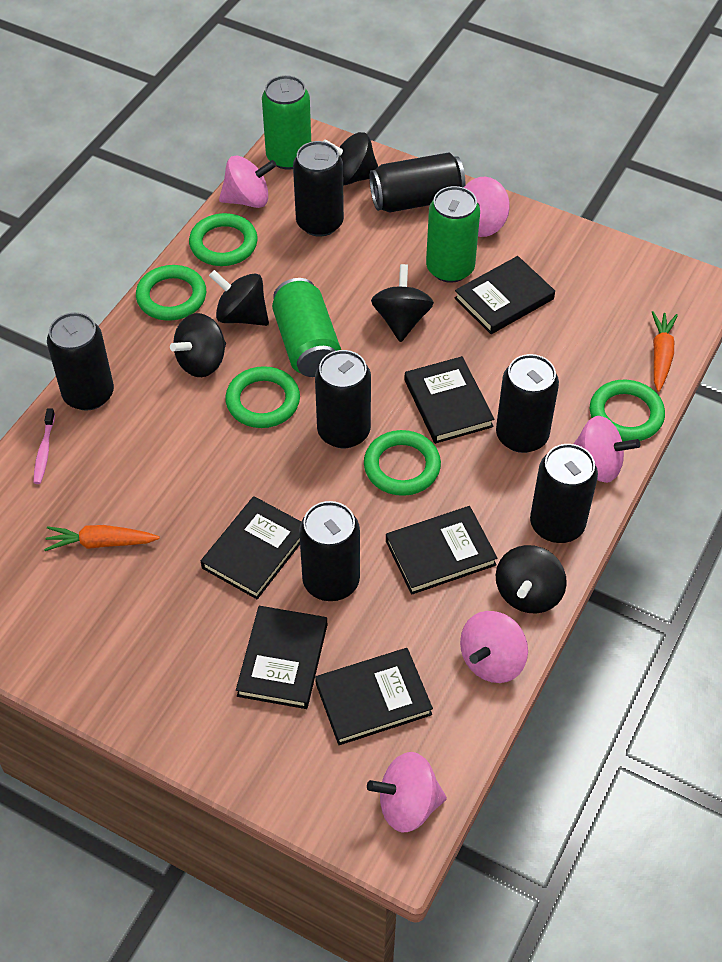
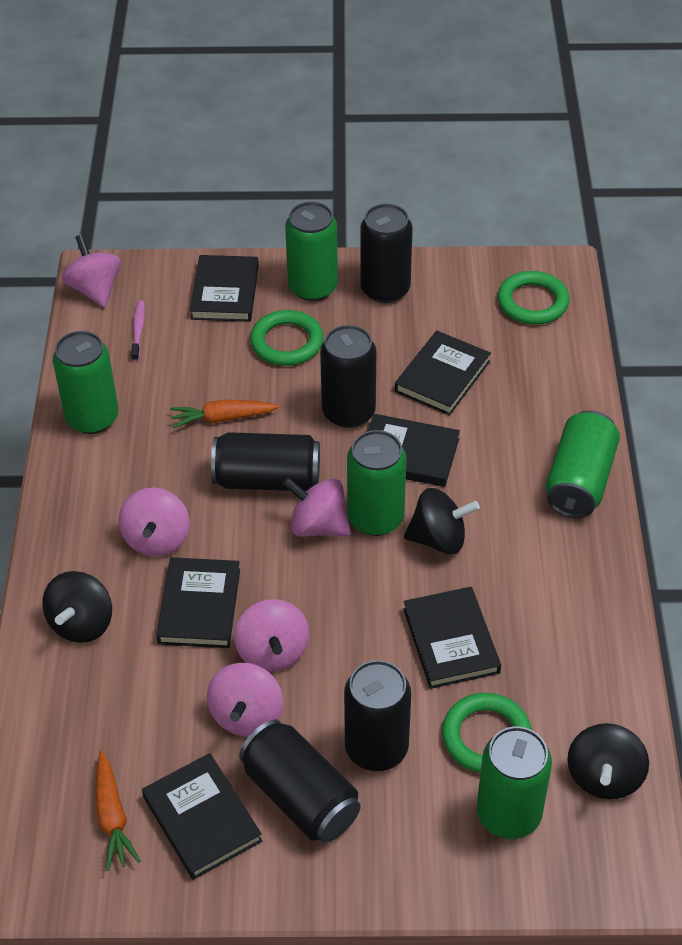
black can: [47,312,114,411] [293,141,344,237] [299,501,360,601] [315,350,371,448] [369,152,466,213] [496,354,559,453] [530,444,598,543] = 7 -> [211,432,320,491] [239,719,360,843] [320,325,376,428] [344,660,411,771] [360,204,413,303] = 5
black spinning top: [170,313,226,377] [209,270,269,326] [323,132,378,186] [371,264,434,342] [496,545,567,613] = 5 -> [43,571,112,643] [404,488,480,554] [567,723,649,799] = 3
green can: [262,75,311,170] [272,278,341,377] [426,186,480,283] = 3 -> [53,331,118,434] [285,202,338,301] [347,430,407,536] [477,726,552,839] [546,410,620,518] = 5
green ring: [136,265,206,321] [189,213,258,266] [225,366,300,428] [364,430,441,496] [590,380,665,441] = 5 -> [250,310,323,366] [442,693,532,773] [498,271,569,325] = 3

